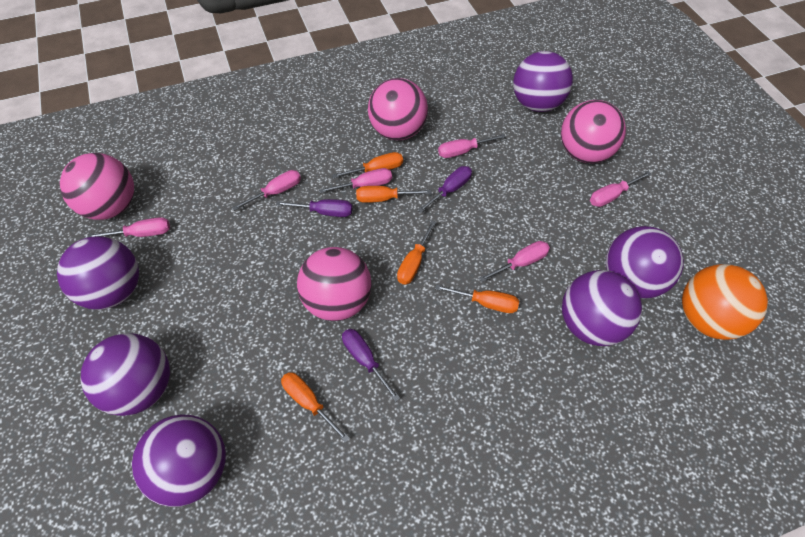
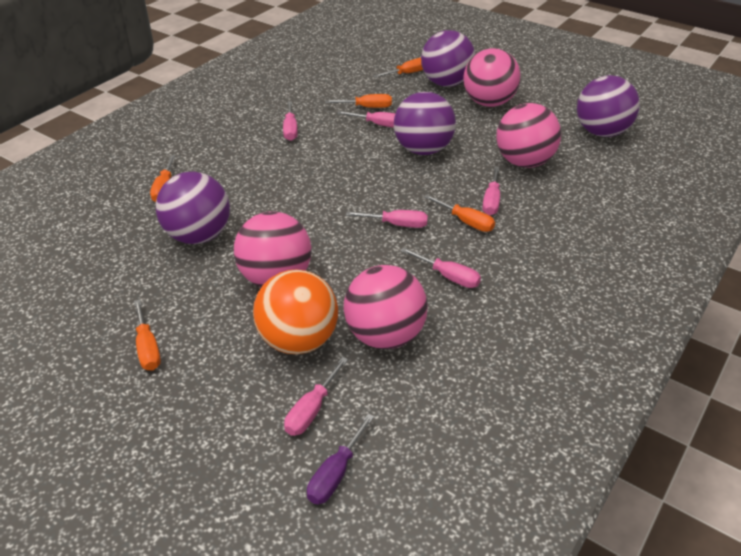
purple ball: [57,236,139,310] [80,333,170,416] [132,414,226,507] [513,51,573,112] [562,270,642,346] [606,226,684,299] = 6 -> [156,171,230,244] [394,92,456,155] [421,30,475,87] [577,75,640,137] = 4
purple screwdriver: [276,199,352,217] [342,329,400,402] [417,166,472,213] = 3 -> [307,413,374,504] = 1

